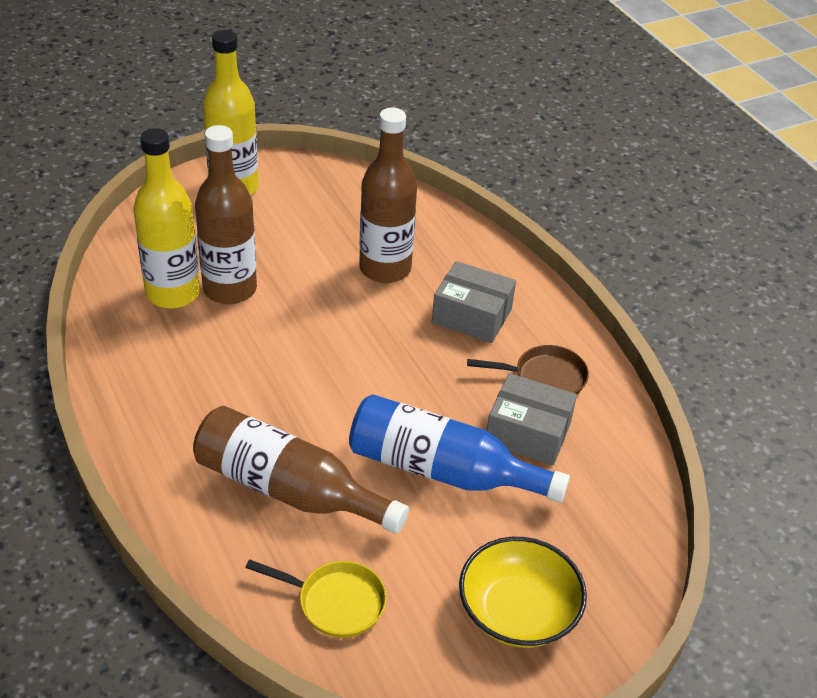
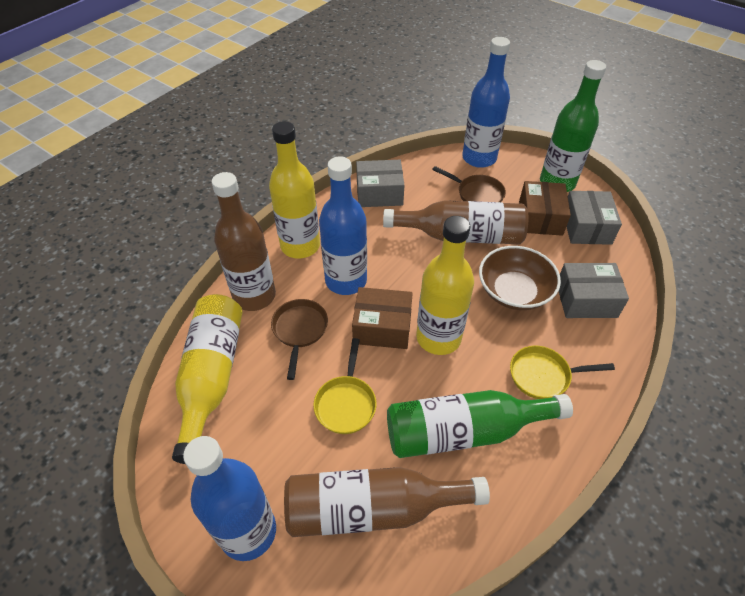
blue bottle: [349,394,570,503] = 1 -> [183,436,276,561] [319,156,367,295] [462,37,510,168] = 3
brown bowl: none = 0 -> [479,246,561,310] = 1
brown box: none = 0 -> [352,287,413,349] [519,181,571,236] = 2
brown pan: [467,345,589,394] = 1 -> [271,299,328,380] [432,166,506,202] = 2
green bottle: none = 0 -> [387,390,573,458] [540,60,606,192] = 2
grey box: [432,261,516,343] [487,373,577,465] = 2 -> [356,160,404,207] [559,263,629,318] [567,191,622,245] = 3
yellow bottle: [134,128,200,309] [203,30,259,196] = 2 -> [172,294,243,464] [269,121,320,258] [416,216,474,355] = 3
yellow bowl: [459,537,587,648] = 1 -> none = 0
yellow pan: [246,559,387,638] = 1 -> [313,338,377,434] [510,346,615,399] = 2

